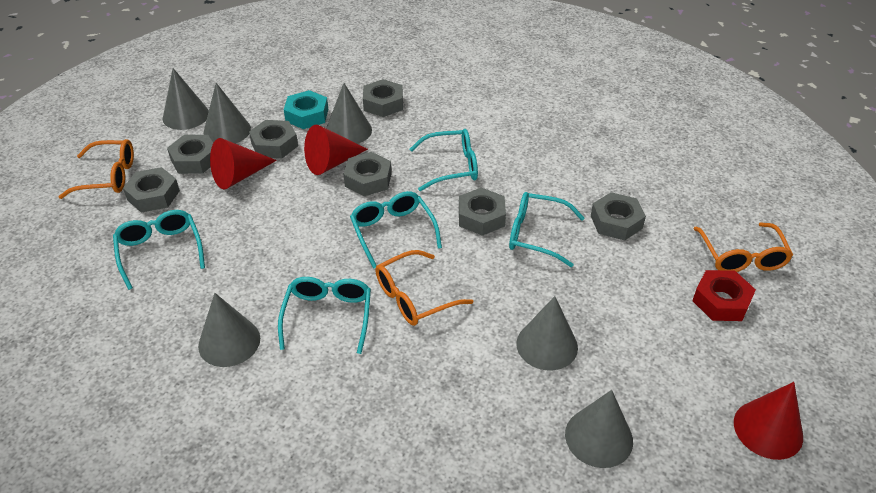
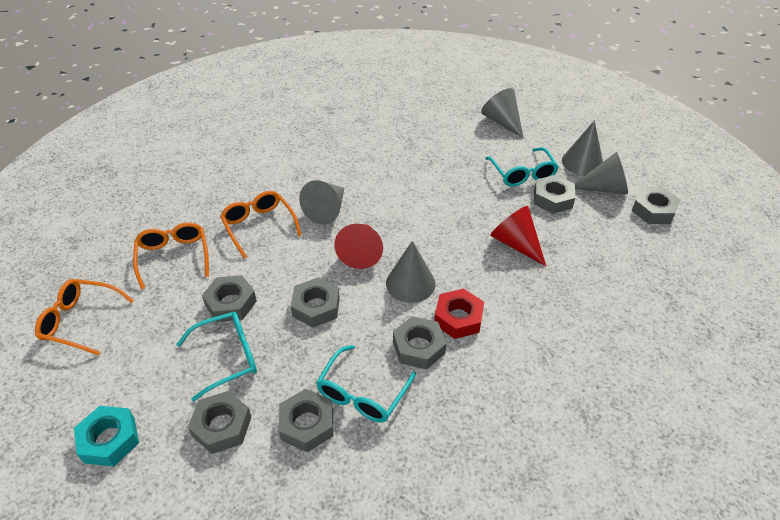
grey cone: [163,68,209,130] [198,293,260,367] [203,83,251,143] [326,83,372,144] [516,296,578,371] [565,390,633,468] = 6 -> [299,180,344,225] [386,241,436,303] [481,88,524,138] [562,120,603,176] [575,152,628,194] = 5
red cone: [210,138,277,189] [304,125,368,175] [734,382,803,460] = 3 -> [335,224,383,269] [490,206,546,266] = 2
turquoise glasses: [113,210,205,290] [278,277,371,354] [350,191,442,269] [410,129,478,191] [509,192,585,267] = 5 -> [176,312,257,401] [316,345,416,422] [485,147,559,187] = 3

